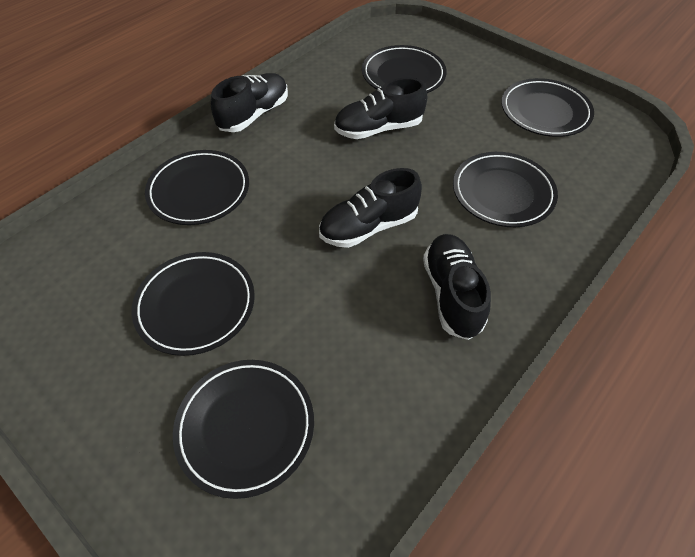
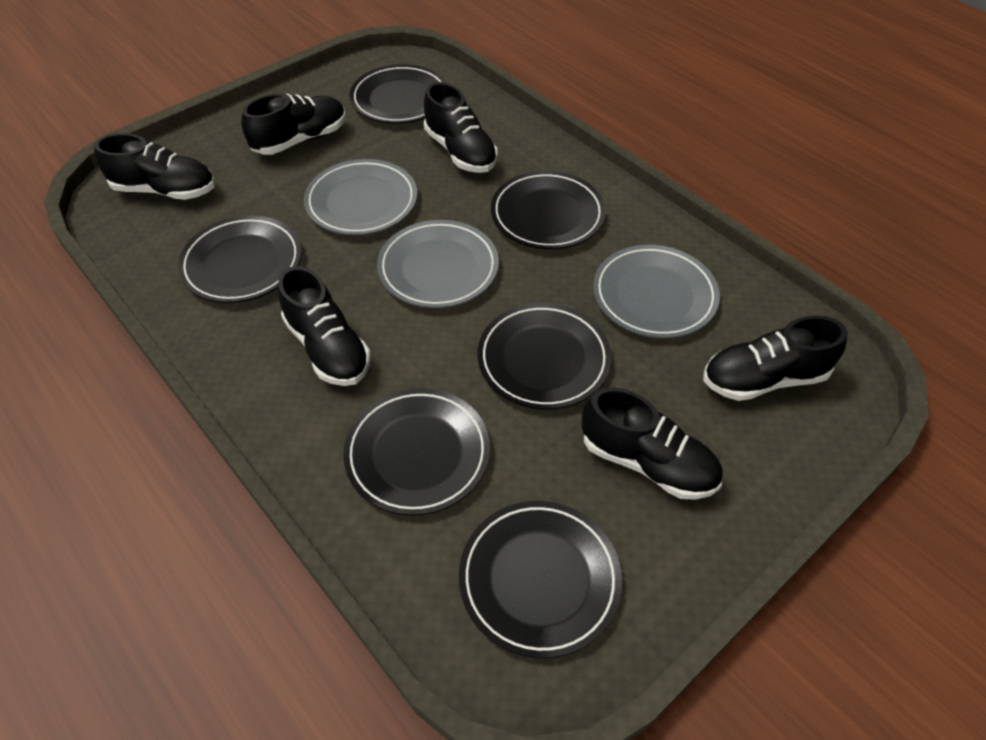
black shoe: [211,73,288,132] [319,168,422,248] [334,77,427,139] [423,234,491,340] = 4 -> [94,133,215,200] [241,93,346,155] [278,266,371,386] [424,82,498,173] [582,387,723,500] [703,316,848,401] = 6
grey plate: none = 0 -> [304,159,417,235] [377,220,499,308] [593,245,720,338] = 3

